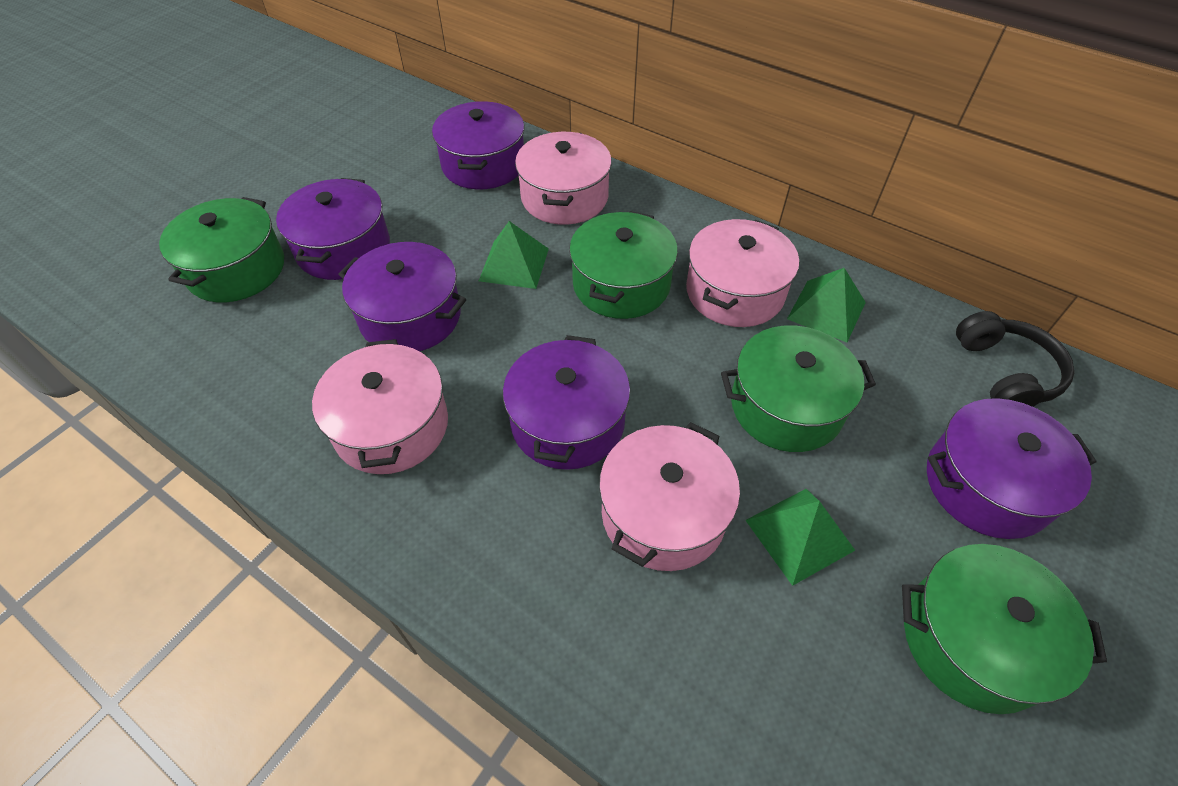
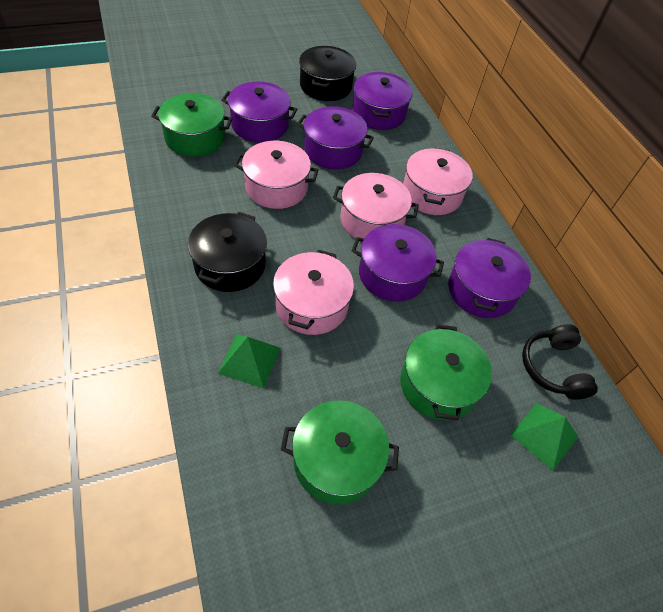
black pot: none = 0 -> [188,212,267,292] [299,46,356,101] = 2
green pot: [159,197,284,302] [569,211,678,319] [721,325,876,452] [902,544,1107,714] = 4 -> [151,93,232,157] [281,400,399,505] [400,324,492,420] = 3
green pyramid: [479,221,549,289] [745,489,855,586] [787,268,866,342] = 3 -> [218,334,281,388] [510,403,578,471] = 2

